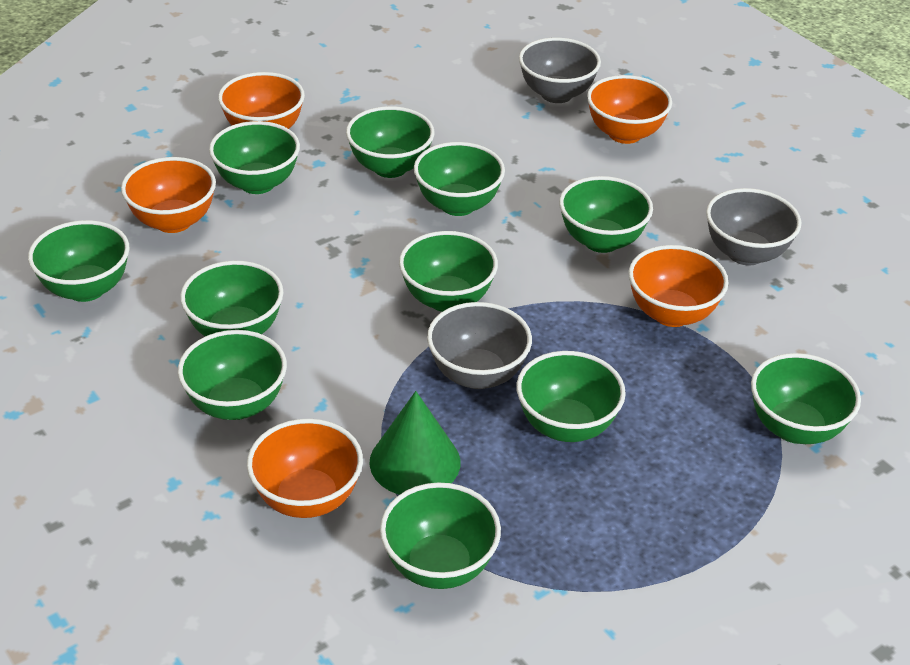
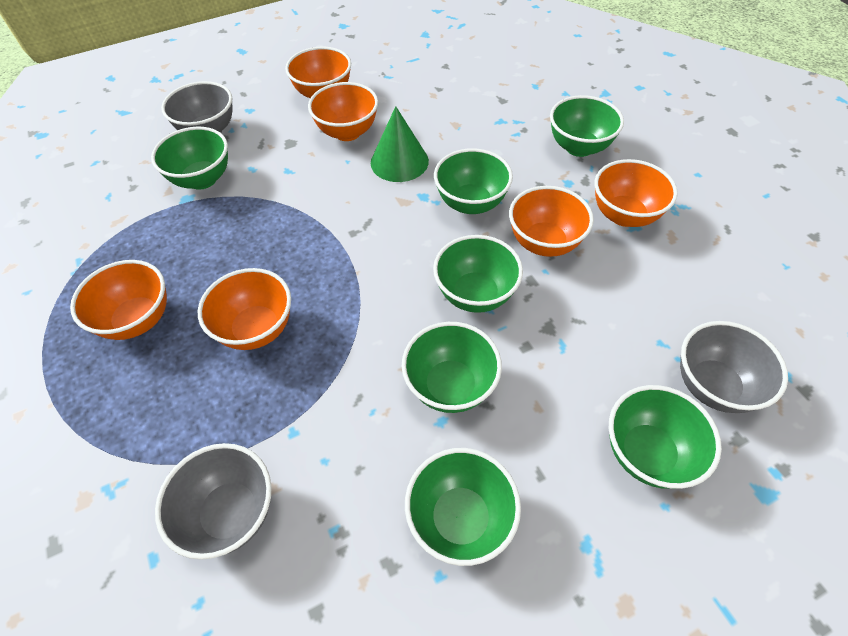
green bowl: [28,220,130,302] [178,330,287,420] [180,261,284,336] [209,121,300,194] [346,106,434,178] [380,482,501,589] [399,231,498,312] [414,142,505,216] [516,351,626,442] [559,176,653,253] [751,353,861,444] = 11 -> [151,127,228,190] [402,322,502,413] [405,448,521,566] [433,235,523,313] [434,148,513,214] [550,95,624,157] [609,385,722,489] = 7
orange bowl: [121,157,216,233] [218,72,305,129] [247,419,363,518] [587,75,672,144] [628,245,729,327] = 5 -> [70,260,167,340] [198,268,291,350] [285,47,351,98] [308,82,378,141] [509,186,594,257] [594,159,678,227] = 6

